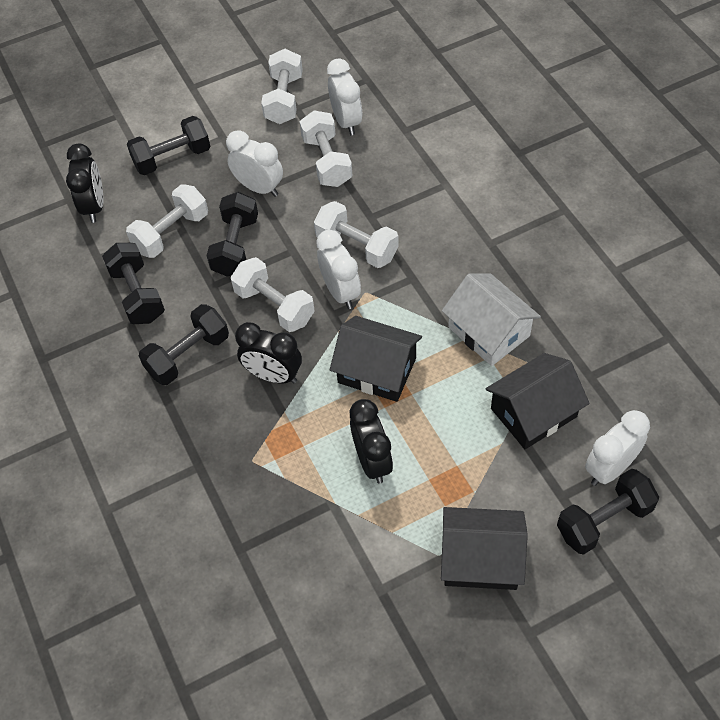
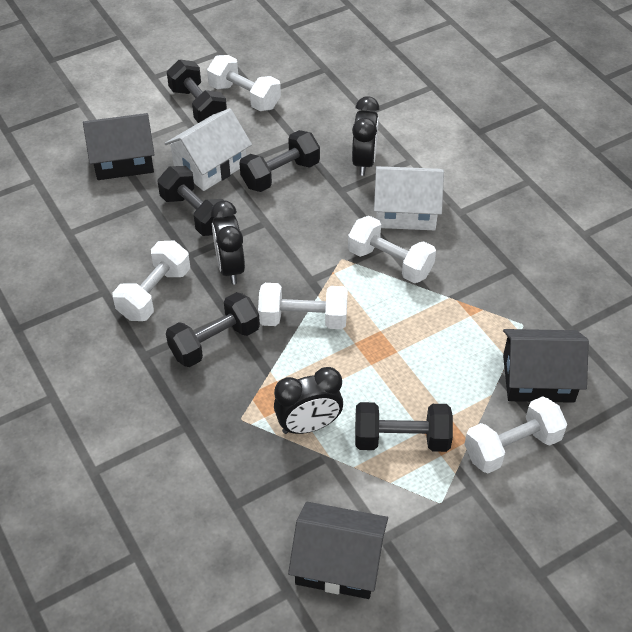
white clock: [226,130,283,197] [316,230,361,309] [327,58,362,135] [585,410,650,486] = 4 -> none = 0
white house: [442,274,541,366] = 1 -> [164,108,252,191] [374,166,444,230] = 2

